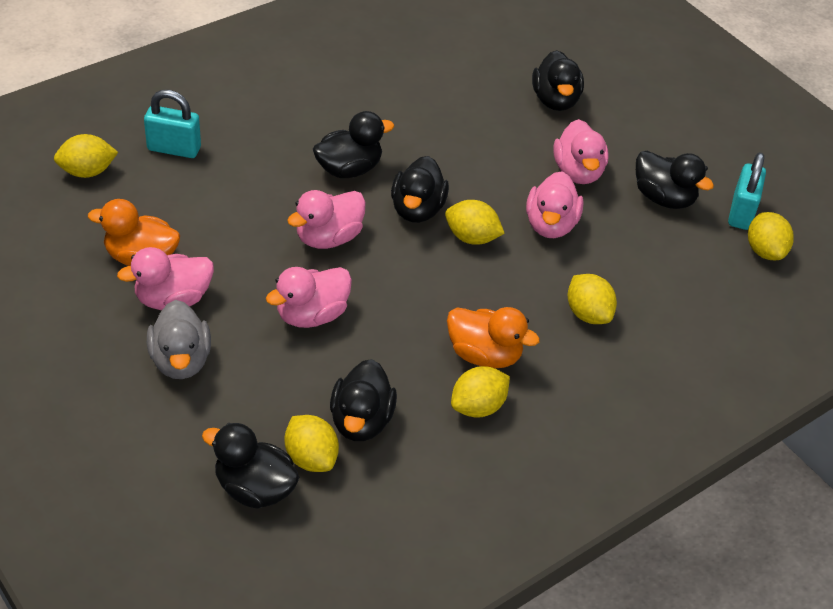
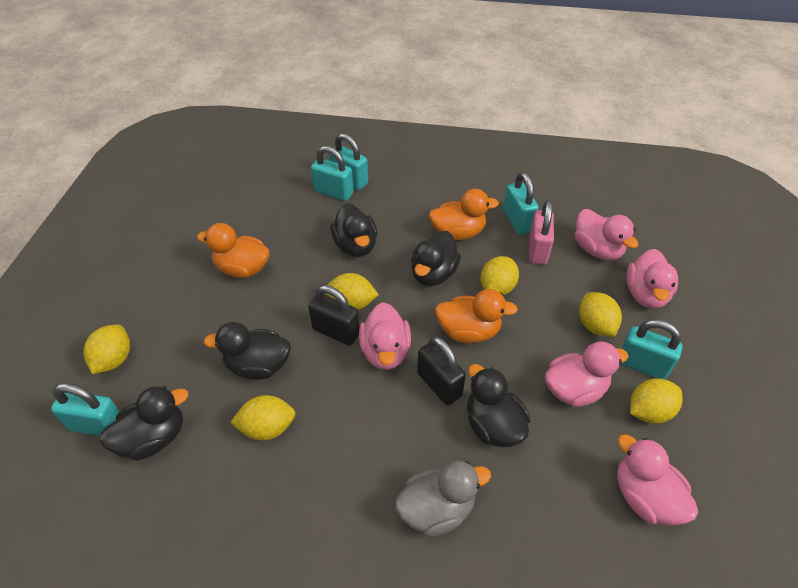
black duck: [202,423,299,509] [313,111,394,178] [330,359,397,441] [391,156,449,223] [532,50,584,111] [636,151,714,209] = 6 -> [99,386,188,461] [204,322,291,380] [331,203,377,257] [411,231,461,286] [467,364,530,447] = 5
black padlock: none = 0 -> [308,285,360,345] [417,336,466,405] = 2
orange duck: [88,199,180,266] [447,307,540,368] = 2 -> [197,223,270,278] [429,189,499,240] [435,289,518,343] = 3
pink padlock: none = 0 -> [529,200,554,265] = 1
turquoise padlock: [144,90,201,158] [728,152,766,230] = 2 -> [51,383,120,436] [311,146,354,201] [329,133,368,190] [503,172,539,234] [621,319,682,379] = 5

